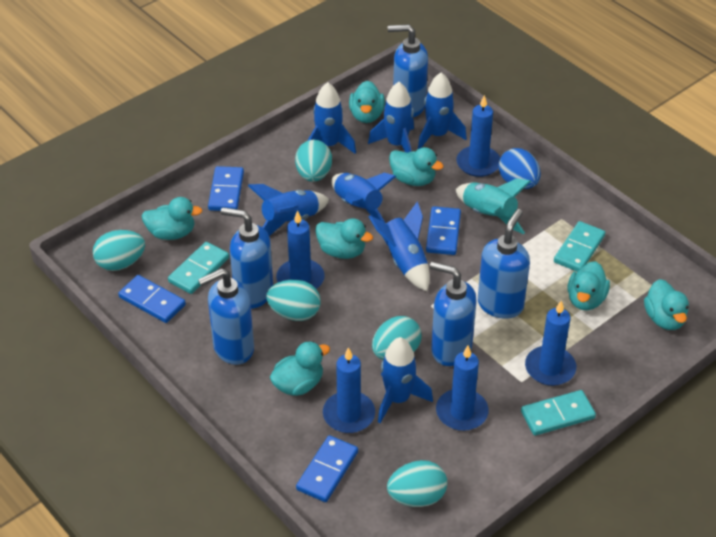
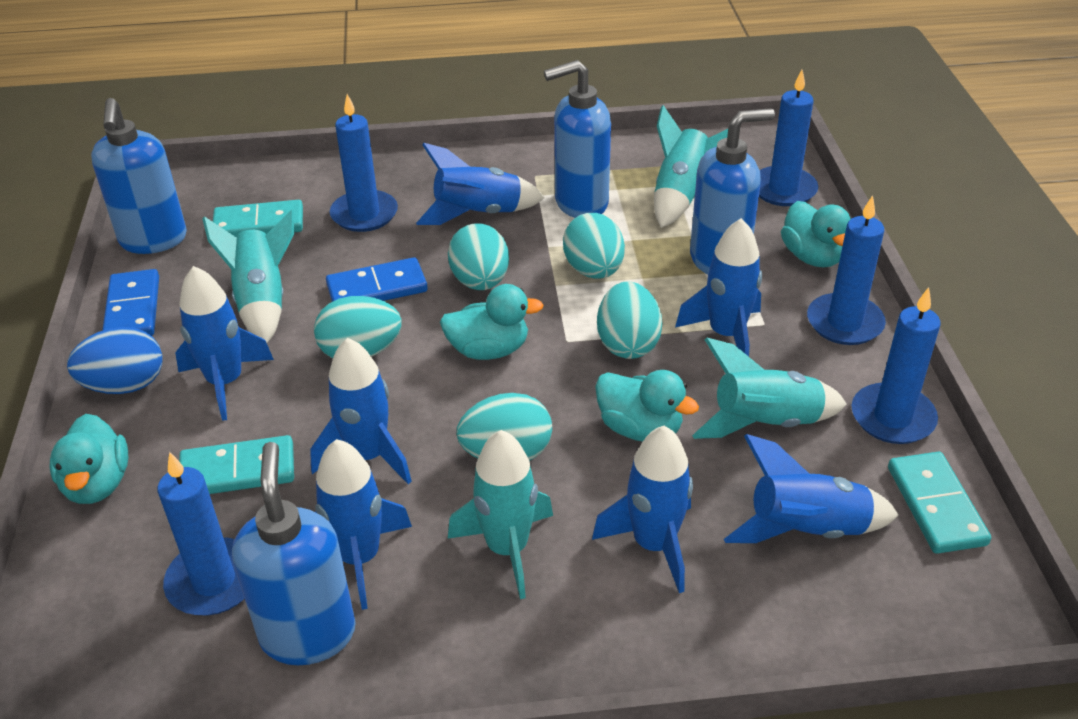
blue domino: [118,275,186,323] [208,166,244,211] [296,435,358,502] [426,206,461,255] = 4 -> [102,269,159,336] [326,257,428,302] = 2
blue soap dispenser: [198,268,254,365] [221,207,273,309] [388,24,428,117] [430,262,477,366] [478,209,530,319] = 5 -> [91,98,187,254] [232,442,356,665] [544,60,611,218] [690,108,775,274] = 4
turquoise duck: [142,197,202,240] [270,341,330,396] [315,218,373,259] [349,81,385,123] [389,147,443,186] [568,261,610,310] [644,279,689,330] = 7 -> [50,414,128,504] [440,284,544,360] [595,370,699,442] [781,201,851,268] = 4
turquoise rocket: [456,179,531,234] = 1 -> [202,210,294,343] [448,430,553,599] [654,105,728,228] [692,338,847,439] = 4

